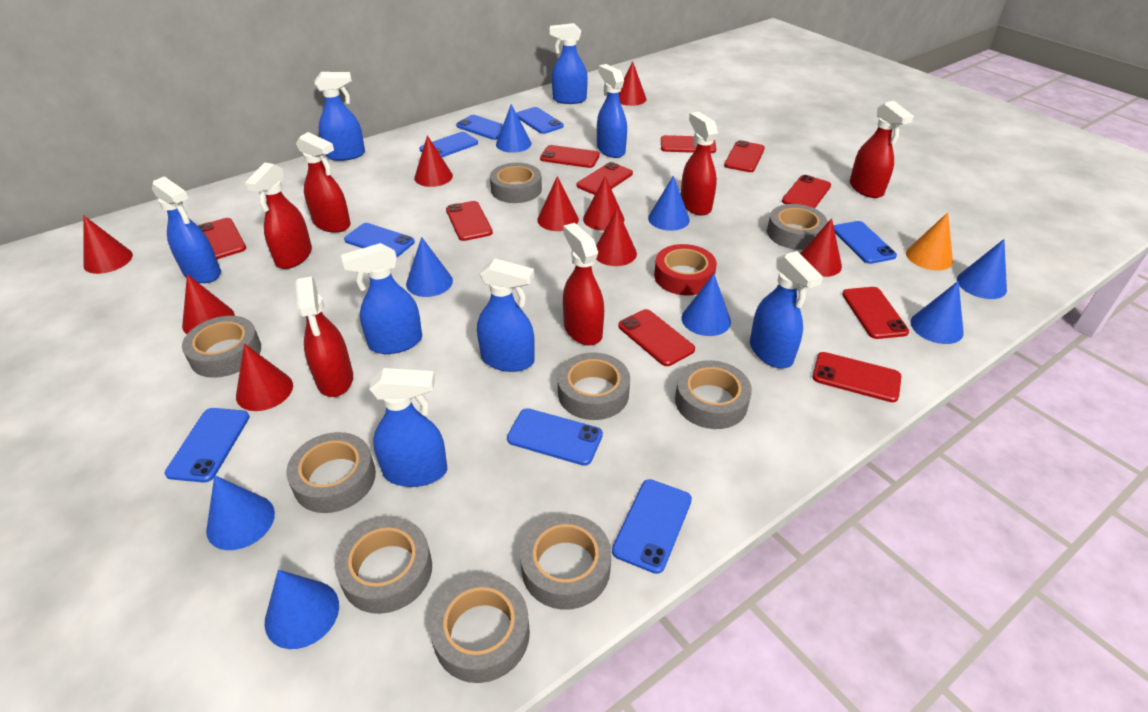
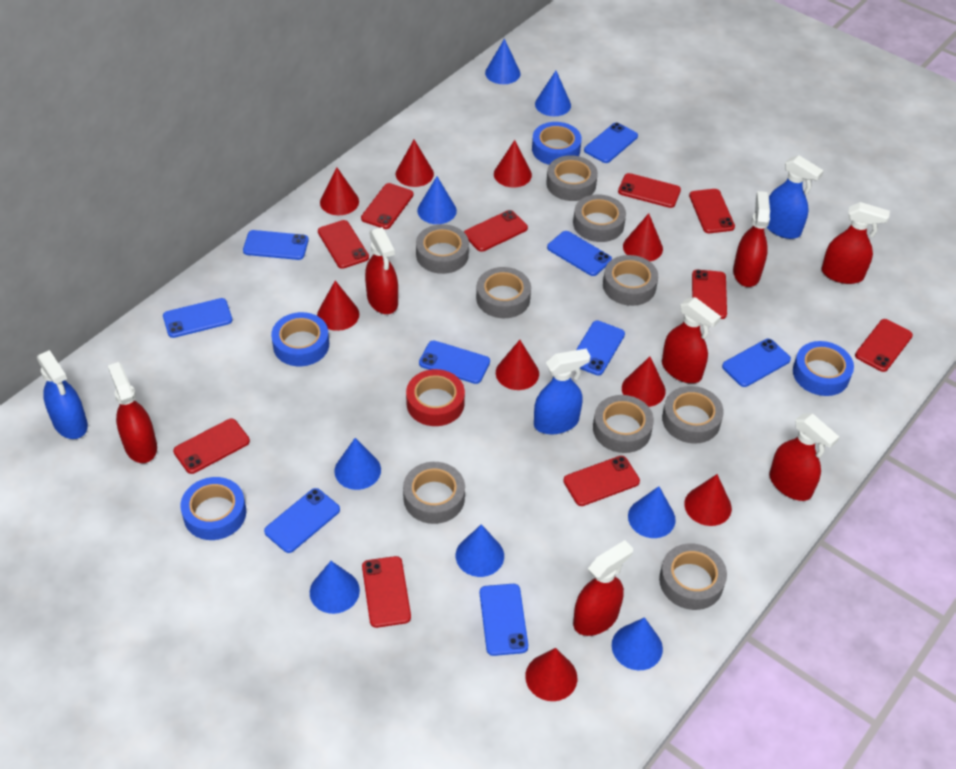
blue phone: [165,408,250,483] [344,223,415,257] [419,132,478,157] [456,115,503,140] [507,408,603,466] [516,107,564,134] [612,479,692,574] [834,221,897,264] = 8 -> [163,298,232,338] [243,230,309,260] [264,488,340,553] [419,340,490,384] [480,584,528,656] [547,231,612,276] [576,321,625,375] [584,123,638,163] [722,339,791,387] = 9
blue spray bottle: [152,176,221,283] [315,72,365,161] [341,243,422,354] [369,368,447,487] [477,258,535,372] [550,23,588,104] [597,64,627,158] [750,251,823,368] = 8 -> [37,350,88,439] [534,349,591,434] [767,155,824,239] = 3
blue tape: none = 0 -> [180,477,246,540] [271,312,329,366] [532,122,582,165] [793,341,854,396] = 4
orange cone: [906,213,953,270] = 1 -> none = 0
red spray bottle: [245,162,312,269] [296,132,351,233] [296,277,353,397] [563,223,604,345] [681,112,718,216] [850,101,914,198] = 6 -> [108,362,157,463] [365,227,398,314] [573,540,633,636] [662,297,721,383] [733,191,770,287] [769,413,839,501] [821,202,890,284] = 7

